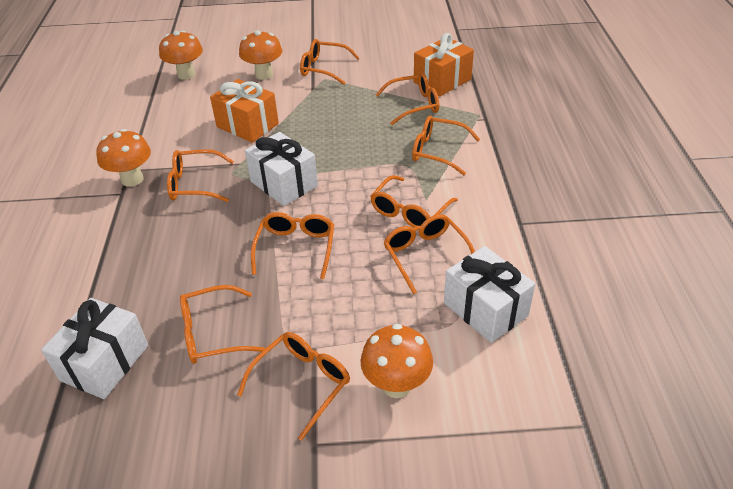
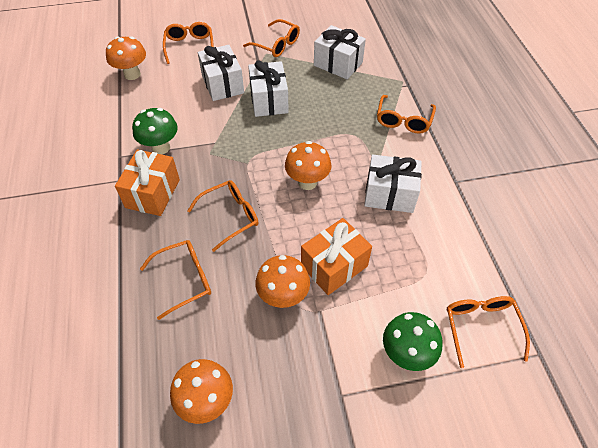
green mushroom: none = 0 -> [132,108,178,154] [383,312,442,371] = 2
orange glasses: [167,149,234,202] [180,285,265,364] [237,332,350,441] [251,212,334,279] [300,39,360,85] [370,175,458,228] [375,72,439,125] [384,214,475,294] [412,115,480,175] = 9 -> [140,240,211,320] [163,22,213,64] [187,180,259,252] [243,19,300,57] [377,95,436,134] [447,296,530,368] = 6
white gift: [41,298,148,399] [245,132,318,206] [444,246,535,343] = 3 -> [198,45,244,101] [248,61,289,117] [314,25,366,79] [364,154,422,213] = 4

